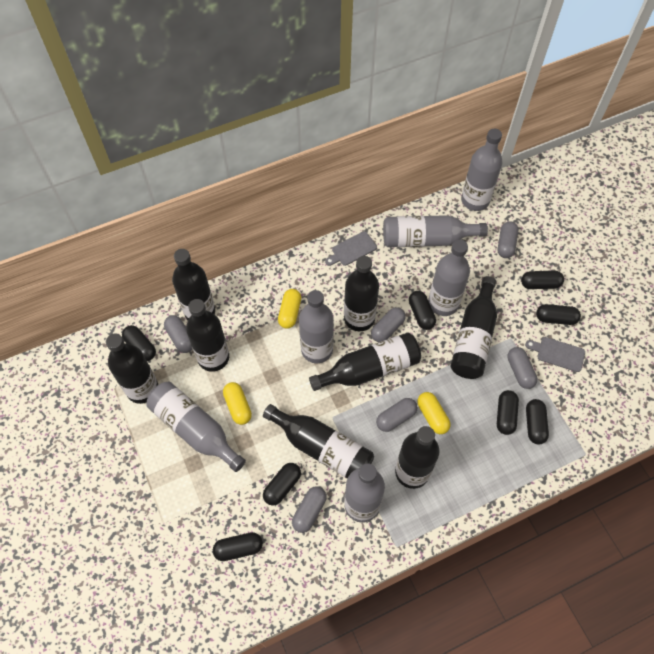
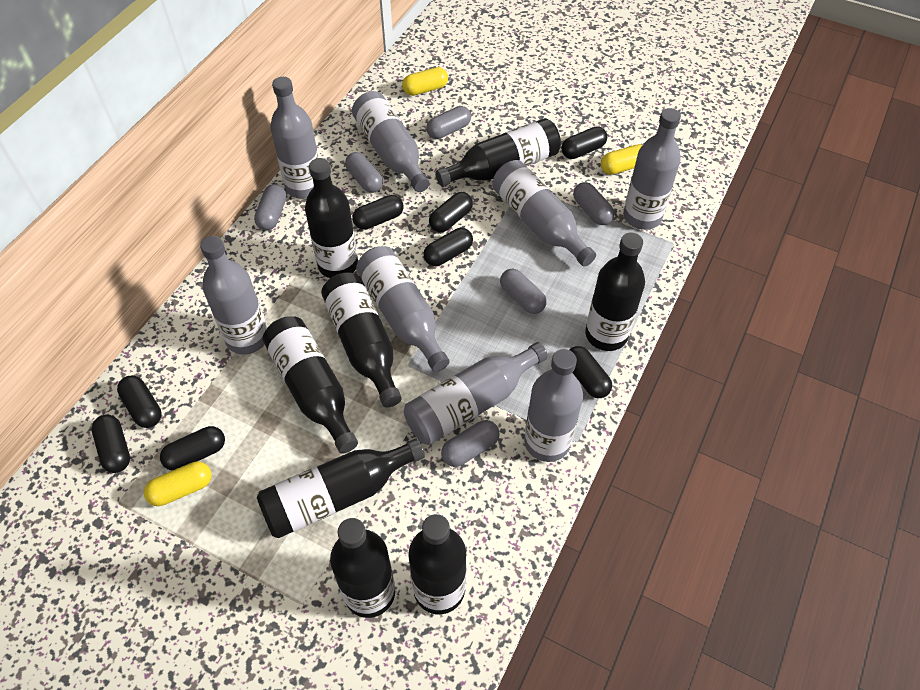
grey bottle: [146,382,246,472] [299,290,334,363] [344,463,385,523] [383,215,488,247] [428,240,470,316] [461,129,503,211] = 6 -> [200,236,267,355] [270,77,319,199] [352,91,430,192] [356,246,450,372] [404,342,548,445] [492,160,596,267] [524,349,583,462] [623,108,681,230] = 8
grey cutting board: [325,231,377,266] [525,337,585,372] = 2 -> none = 0

